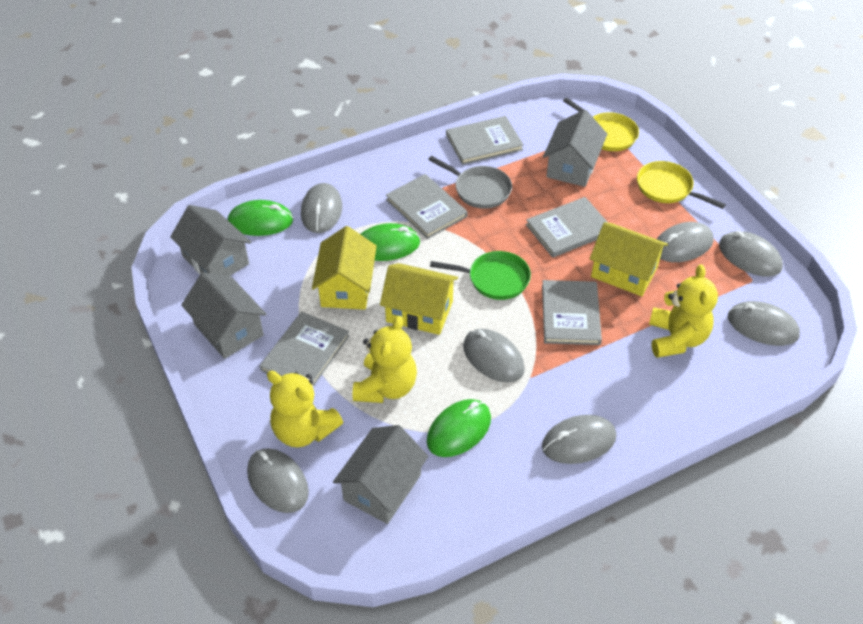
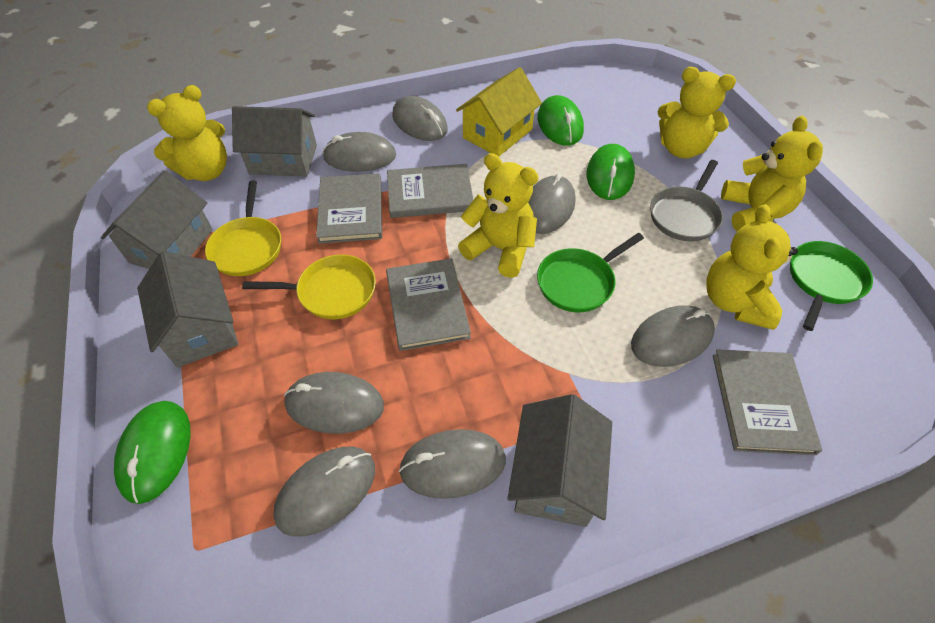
green pan: [430,251,531,300] = 1 -> [537,233,644,312] [790,241,873,331] = 2
grey book: [260,311,349,387] [386,174,467,239] [446,116,524,165] [526,197,608,258] [542,280,602,345] = 5 -> [316,173,382,244] [386,258,471,351] [387,164,473,218] [713,350,822,455] = 4
yellow house: [312,226,377,310] [380,263,458,335] [590,222,668,296] = 3 -> [456,67,542,157] = 1
yellow teddy bear: [267,371,343,448] [353,316,417,403] [649,264,718,358] = 3 -> [147,85,227,181] [458,153,539,278] [658,67,736,158] [706,205,798,330] [721,116,823,232] = 5

